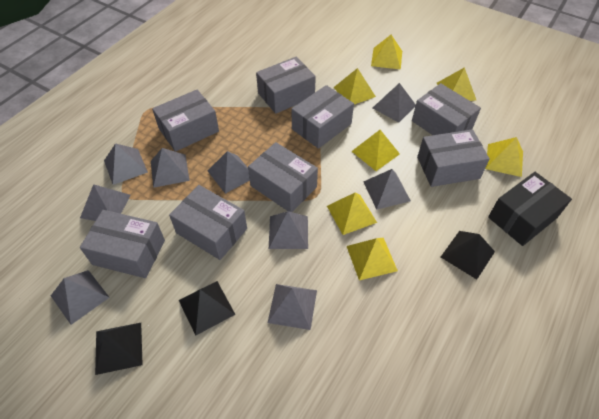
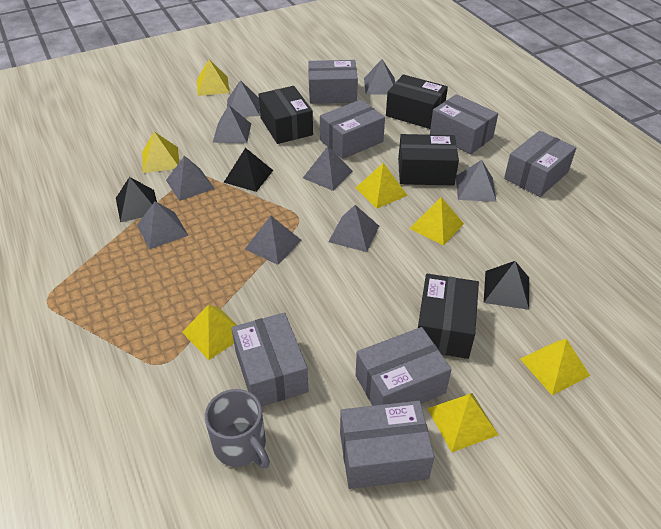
black box: [488,172,572,246] = 1 -> [258,86,313,144] [386,74,448,129] [398,134,459,186] [418,274,479,359] = 4
grey box: [80,210,165,278] [152,90,219,152] [169,185,247,260] [248,142,318,212] [256,57,316,114] [291,85,354,149] [412,83,481,135] [417,129,490,187] = 8 -> [231,312,308,407] [308,60,358,104] [320,99,385,159] [340,401,434,489] [356,327,452,406] [430,94,498,154] [504,131,576,197] = 7
grey mug: none = 0 -> [205,389,270,468] = 1

